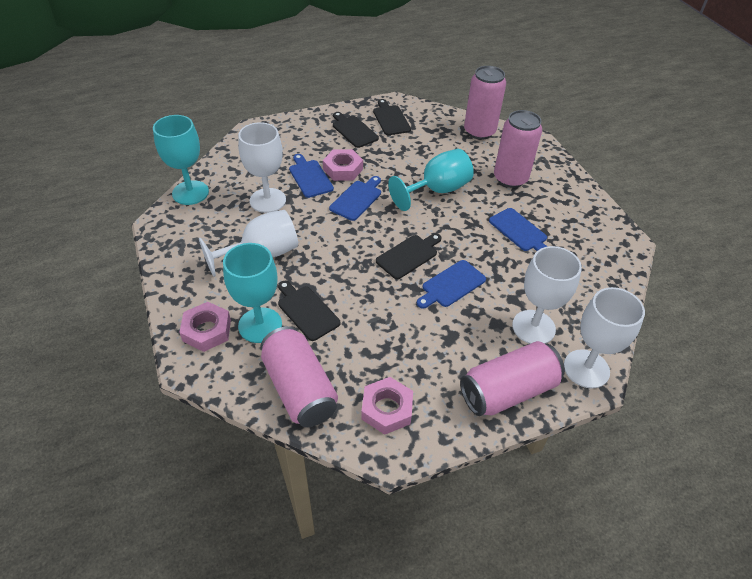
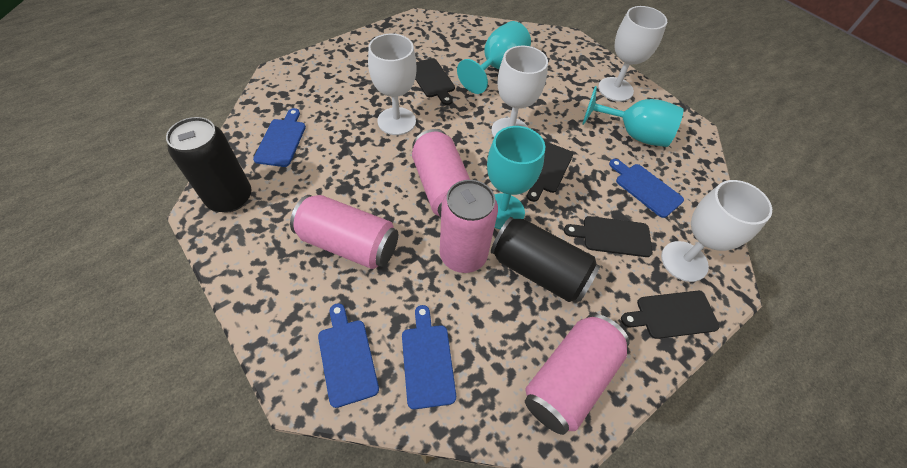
black can: none = 0 -> [166,117,252,213] [491,217,600,302] = 2
pink nut: [179,302,231,352] [323,149,363,181] [361,377,413,435] = 3 -> none = 0

